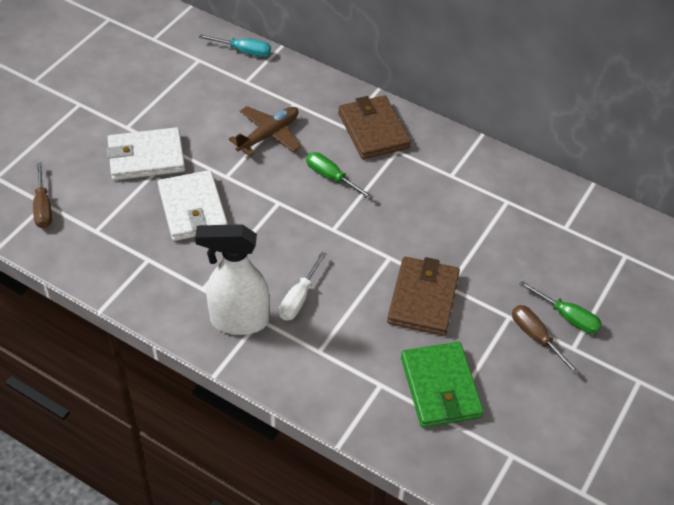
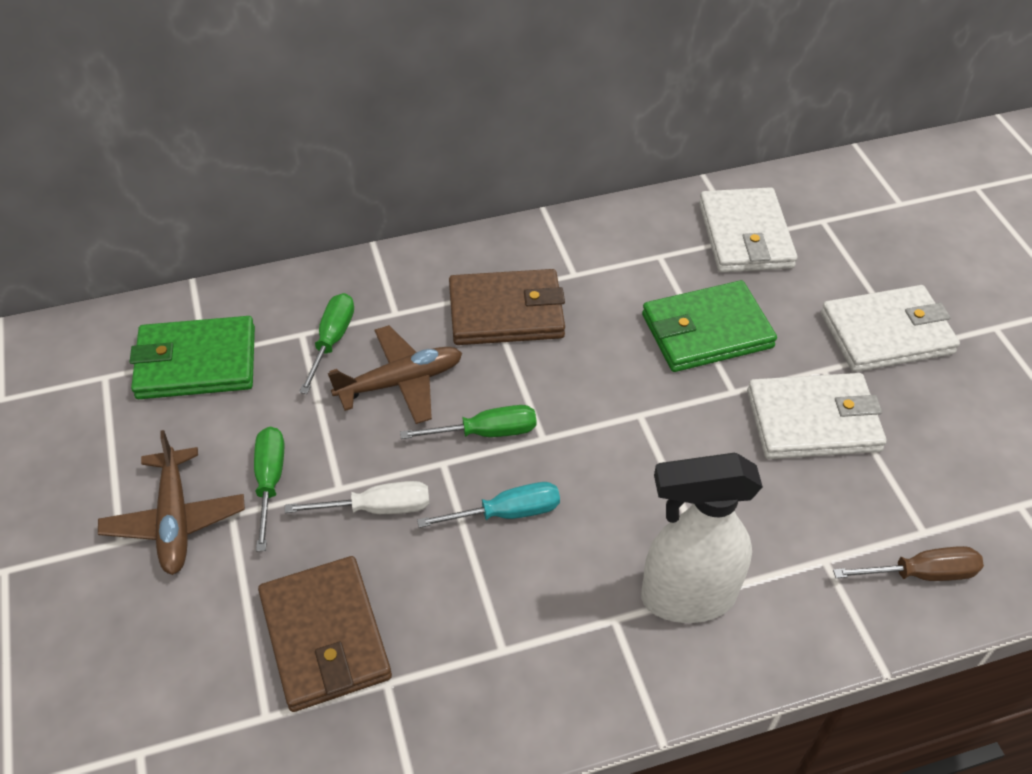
brown plane: [229,106,301,156] = 1 -> [98,430,245,575] [328,325,462,424] = 2
brown screwdriver: [33,162,52,228] [512,305,580,375] = 2 -> [833,546,984,581] = 1
green screwdriver: [306,152,373,199] [519,281,602,334] = 2 -> [254,427,284,551] [299,293,354,394] [400,405,536,439] = 3
green wallet: [401,342,484,428] = 1 -> [130,316,255,399] [642,280,777,372] = 2
white wallet: [106,127,185,180] [158,170,228,241] = 2 -> [699,187,797,273] [747,373,887,459] [821,285,960,372] = 3

